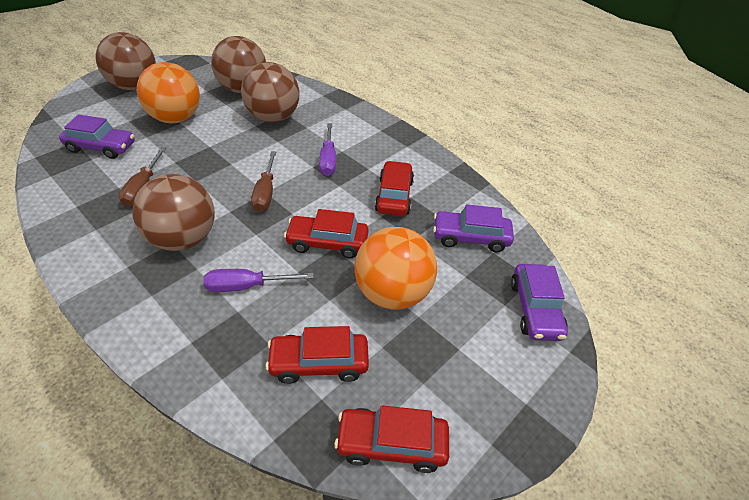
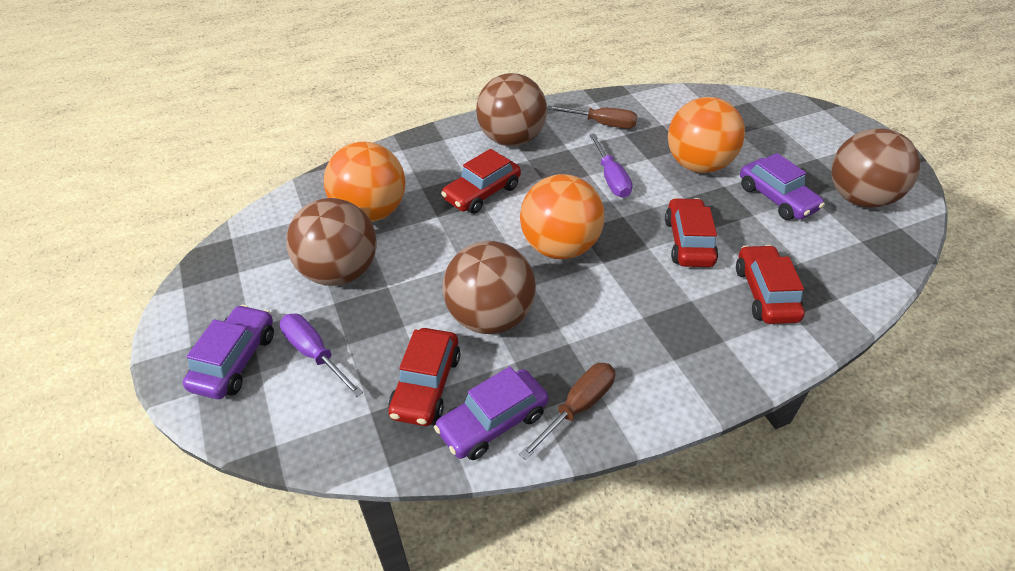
orange ball: [137,62,200,123] [354,227,437,310] = 2 -> [324,142,405,222] [520,174,604,259] [668,97,745,173] = 3

